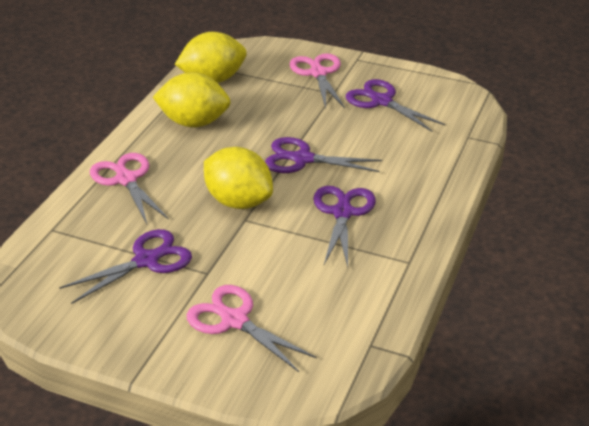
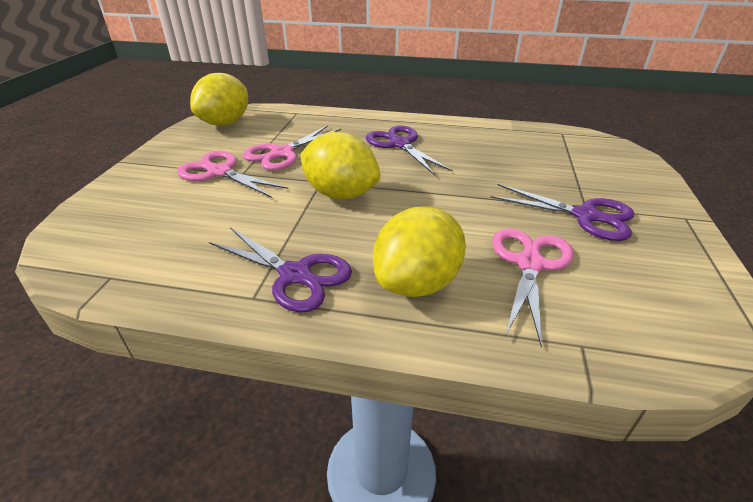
purple scissors: [59,229,192,304] [265,137,382,173] [313,186,376,267] [346,79,445,132] = 4 -> [209,227,352,313] [366,125,452,175] [491,184,634,241] = 3

